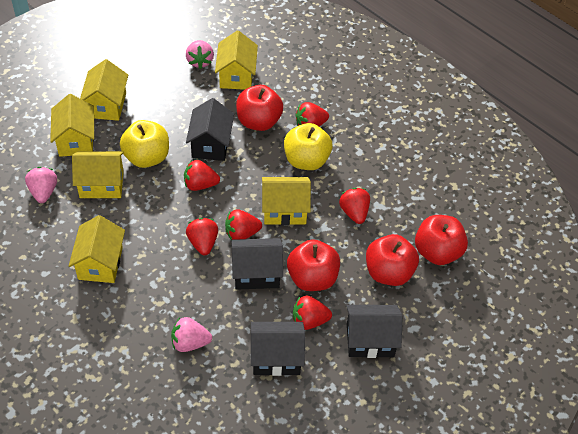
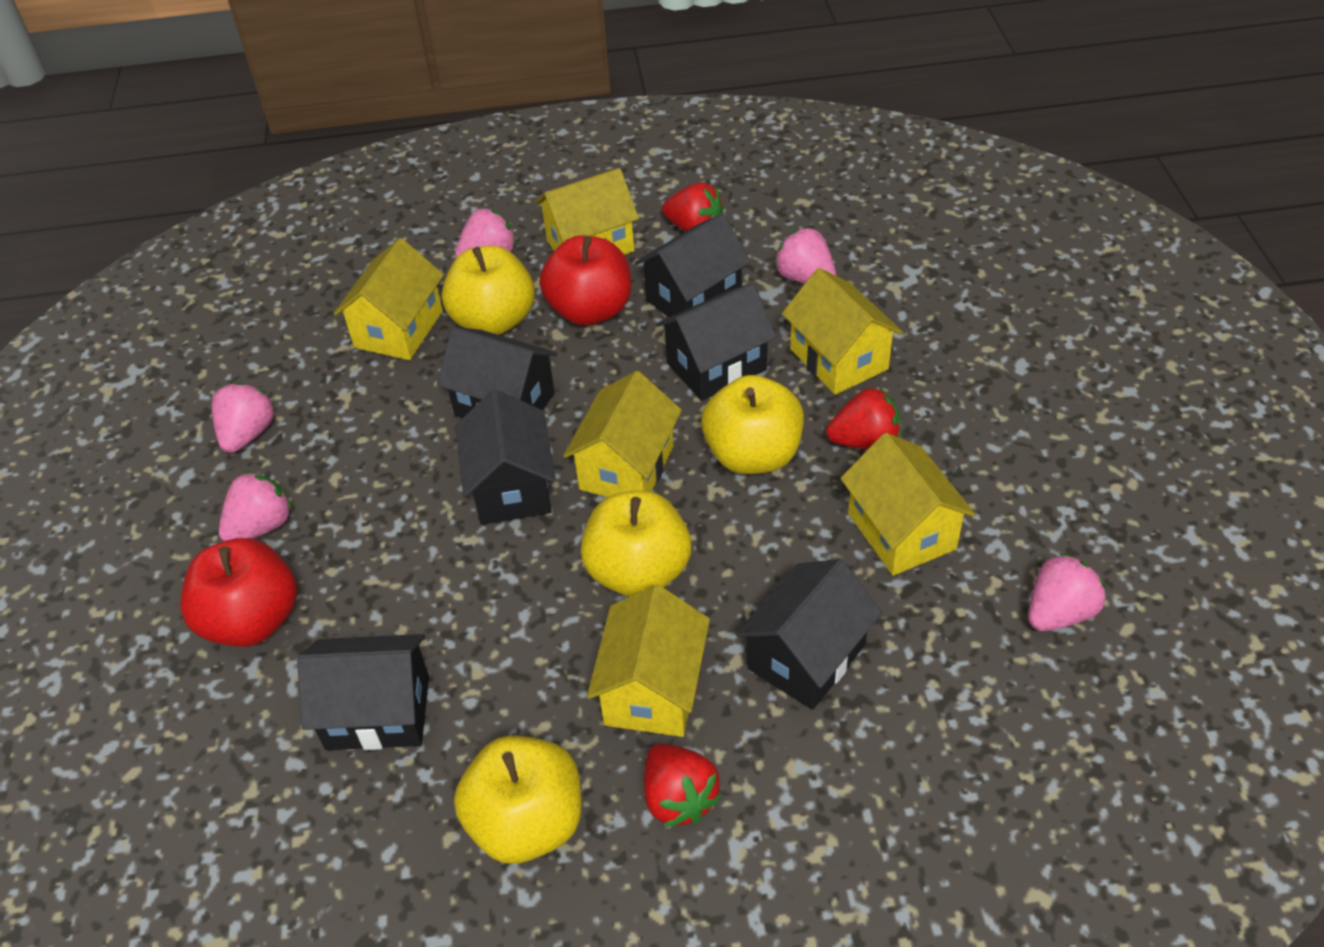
black house: [186,98,234,161] [231,238,283,290] [251,322,305,376] [346,305,402,358] = 4 -> [297,634,429,750] [437,327,558,418] [456,389,556,525] [635,213,751,317] [656,283,777,401] [736,559,882,710] = 6
pink strawberry: [25,167,57,203] [171,317,212,352] [186,40,214,69] = 3 -> [211,382,275,453] [219,471,293,542] [455,208,517,258] [774,227,836,284] [1028,553,1106,631] = 5
red apple: [236,85,283,131] [287,239,340,291] [366,234,419,286] [415,215,468,265] = 4 -> [180,538,297,647] [540,236,631,326] = 2
red strawberry: [184,160,220,191] [186,218,218,255] [225,209,262,240] [293,296,332,330] [295,102,329,127] [339,188,370,224] = 6 -> [644,744,721,827] [662,182,724,232] [826,387,901,449] = 3
yellow apple: [120,120,169,168] [284,123,332,170] = 2 -> [442,246,535,335] [454,735,582,864] [581,491,691,597] [701,375,804,474] = 4

